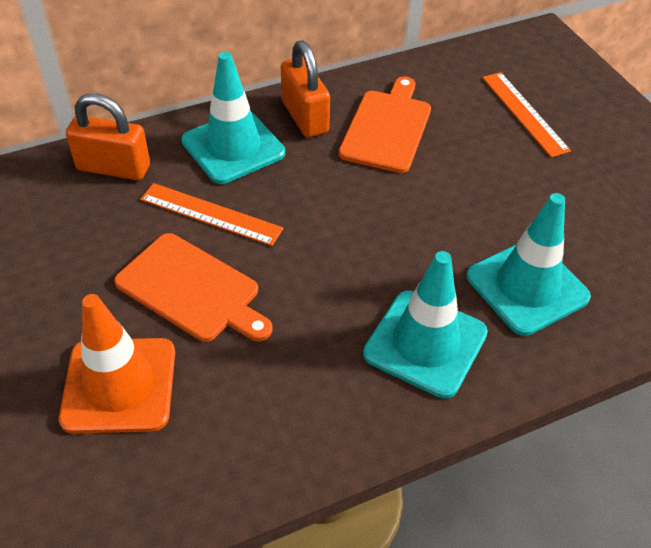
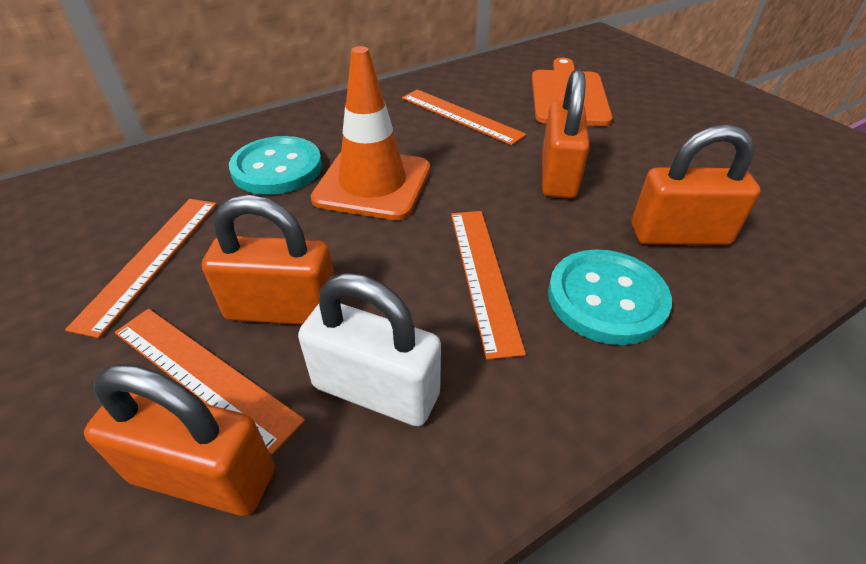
orange cutting board: [114,233,273,342] [339,76,431,173] = 2 -> [532,57,613,126] = 1
orange padlock: [66,94,150,180] [281,40,330,137] = 2 -> [84,364,275,516] [202,195,334,325] [542,69,590,199] [632,124,761,245] = 4
orange ruler: [140,183,284,246] [482,72,571,157] = 2 -> [65,199,217,338] [115,309,305,455] [402,89,526,145] [451,211,526,360] = 4
turquoise button: none = 0 -> [229,136,322,195] [548,249,672,345] = 2
turquoise traffic cone: [181,52,285,184] [363,251,488,399] [467,193,591,336] = 3 -> none = 0
white padlock: none = 0 -> [298,273,441,427] = 1

